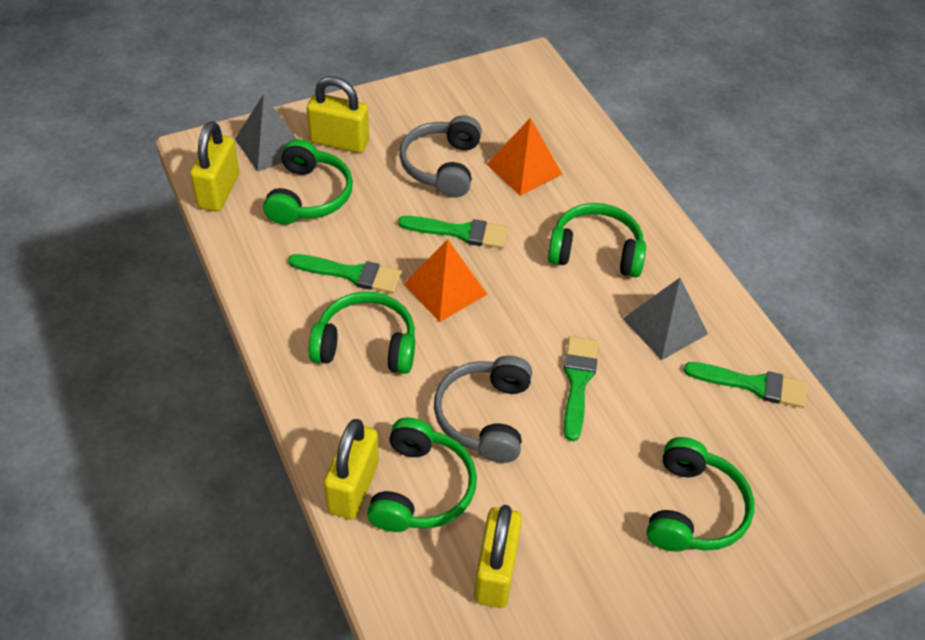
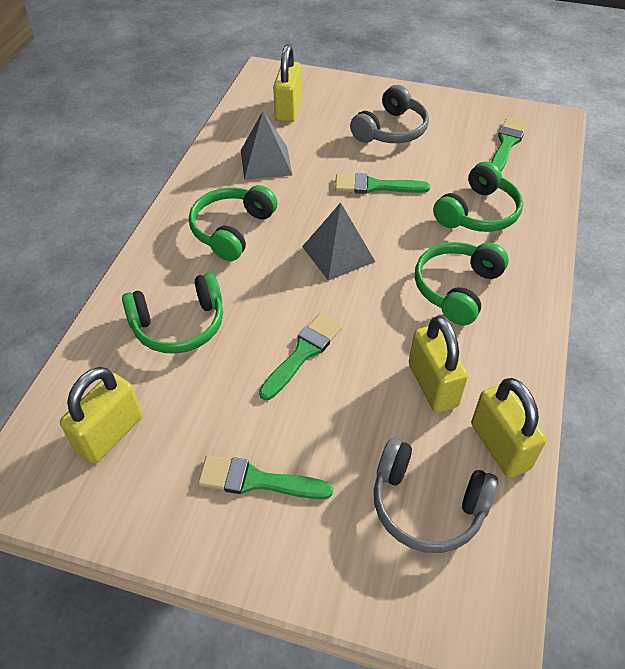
green headphones: [263,139,353,225] [308,292,415,374] [367,418,477,532] [548,203,646,277] [647,437,754,552] = 5 -> [122,272,223,354] [189,185,278,261] [415,242,509,325] [433,162,523,232] = 4
orange pyramid: [404,239,487,322] [487,118,562,196] = 2 -> none = 0

